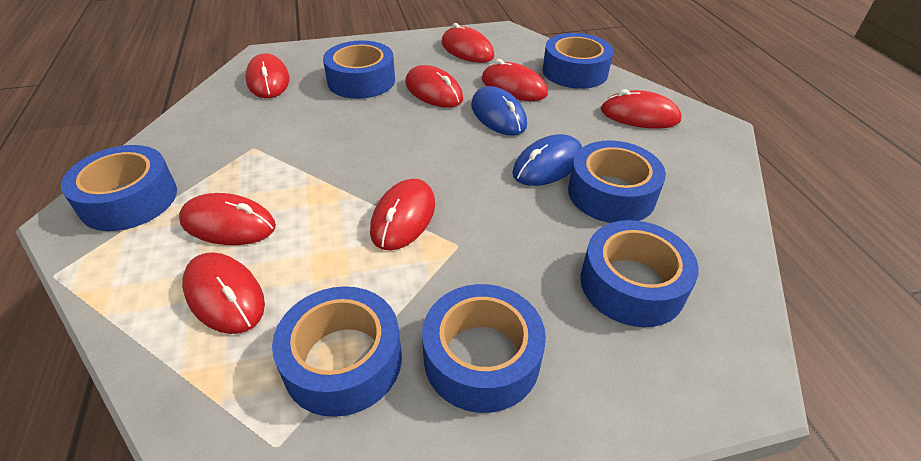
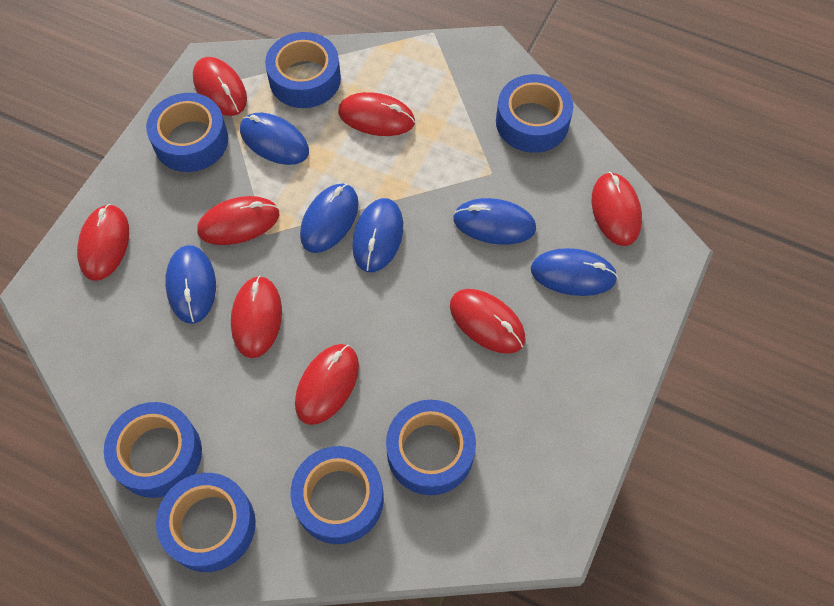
blue mouse: [471,86,527,136] [512,134,582,186] = 2 -> [165,245,216,324] [240,113,309,165] [300,184,359,253] [352,198,403,272] [453,198,536,245] [531,248,618,296] = 6

